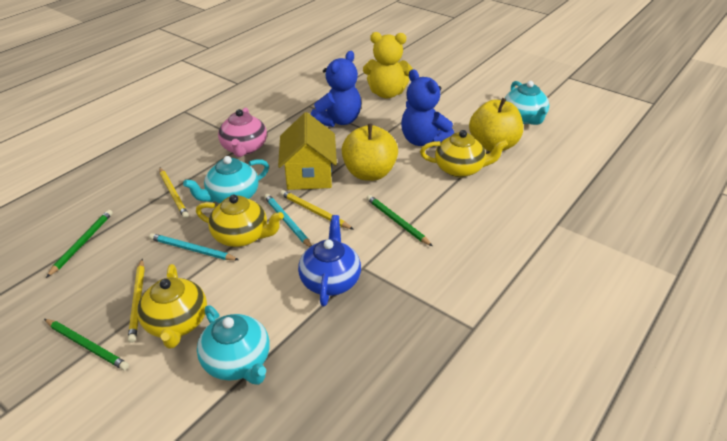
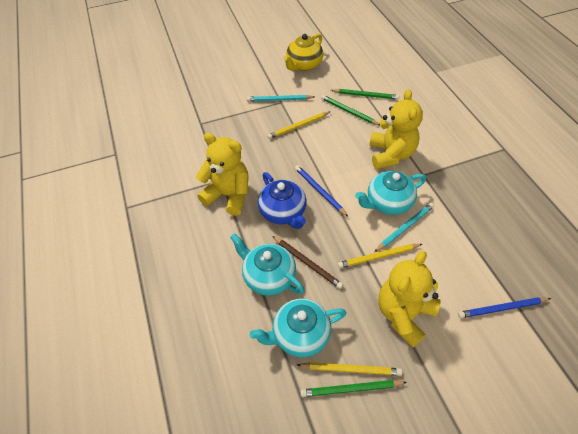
blue pencil: none = 0 -> [295,165,348,217] [458,297,551,318] = 2
blue teddy bear: [311,51,361,127] [401,69,454,147] = 2 -> none = 0
brown pencil: none = 0 -> [273,236,343,289] = 1
pink teapot: [218,108,267,157] = 1 -> none = 0
yellow apple: [341,124,398,181] [469,98,523,152] = 2 -> none = 0
yellow house: [278,112,337,190] = 1 -> none = 0
yellow teapot: [137,264,207,349] [196,194,284,247] [420,130,508,177] = 3 -> [283,34,323,71] = 1
yellow teddy bear: [363,32,413,98] = 1 -> [196,133,248,216] [369,89,423,169] [378,251,441,347] = 3

